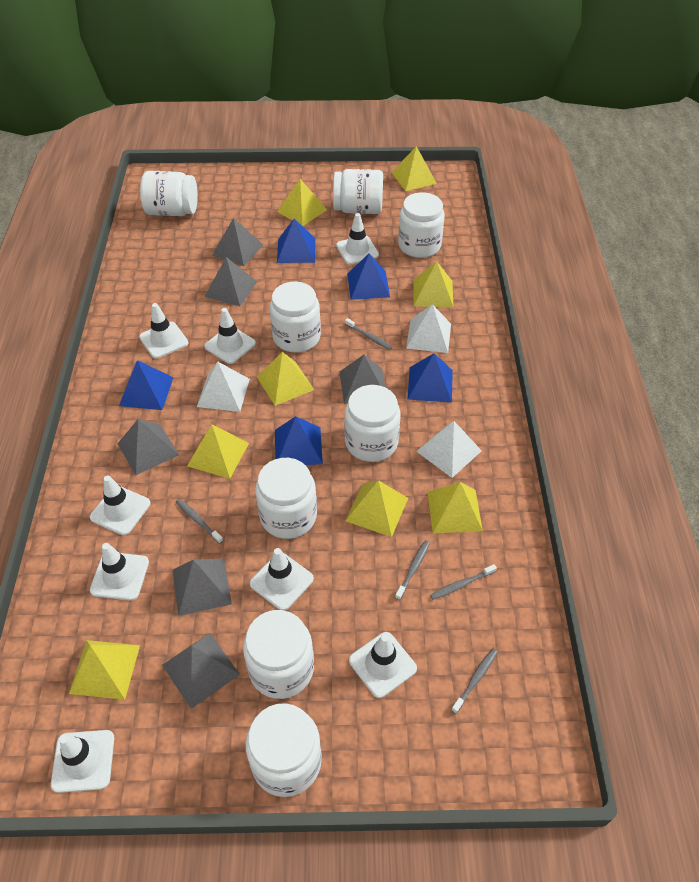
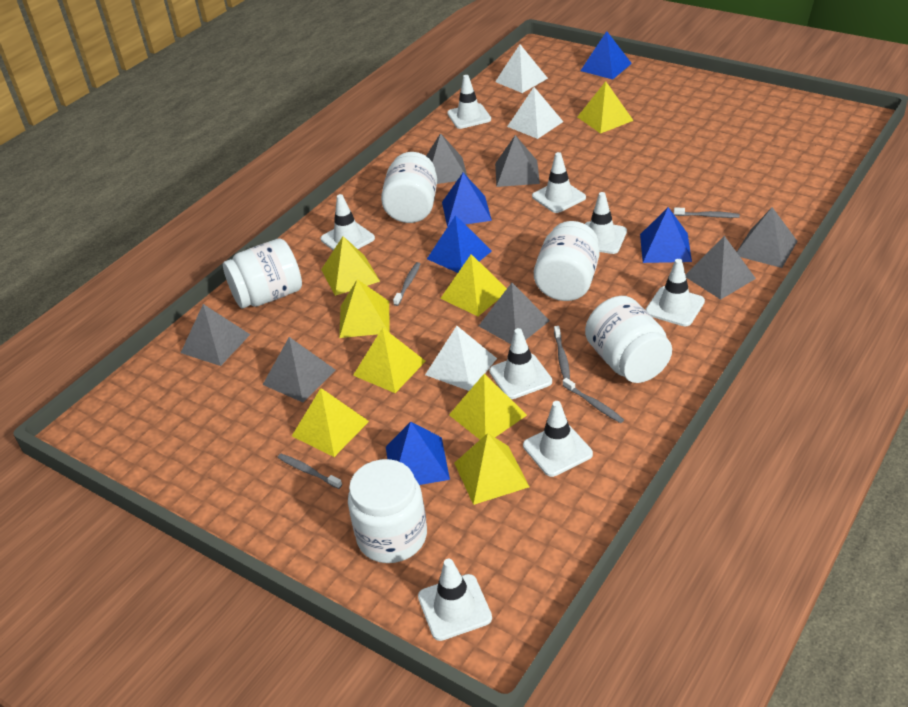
grey pyramid: [118,419,179,475] [162,633,240,709] [173,559,232,616] [205,257,257,306] [212,218,263,266] [339,355,386,404] = 6 -> [181,304,251,366] [263,337,335,402] [426,133,467,184] [479,283,550,344] [495,135,540,187] [685,236,756,300] [737,207,797,268] = 7
white jar: [140,171,198,216] [243,610,314,699] [246,703,322,797] [255,458,317,539] [270,282,321,353] [333,169,383,214] [344,385,401,462] [398,192,445,258] = 8 -> [223,238,302,309] [348,459,427,563] [381,152,437,223] [534,221,599,301] [585,296,672,383] = 5

